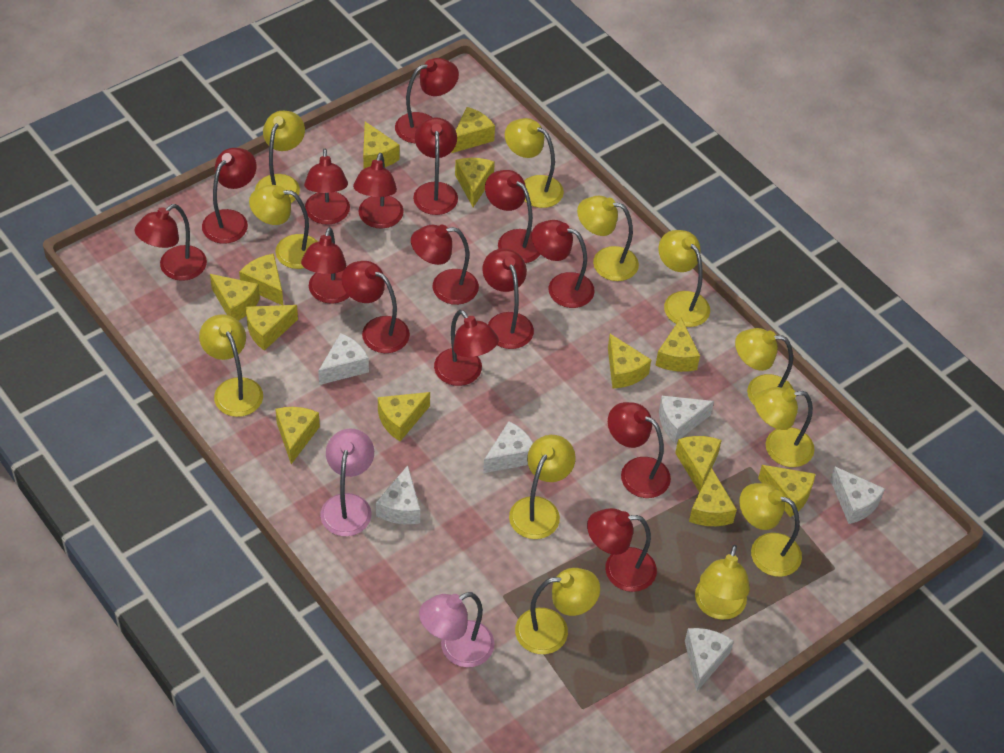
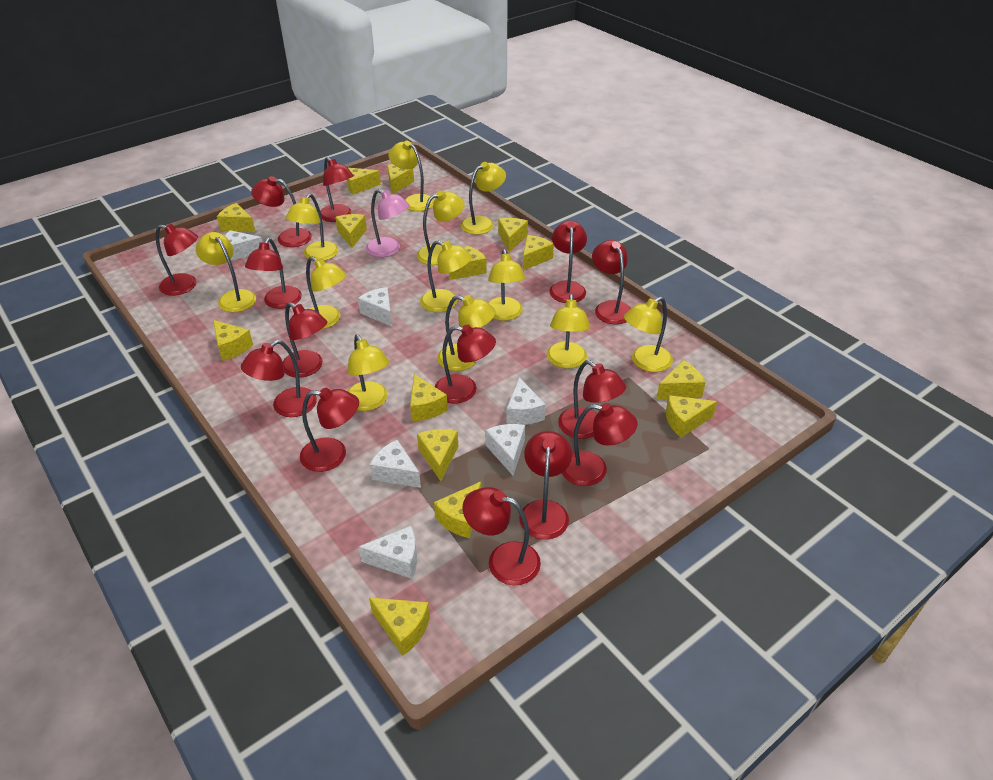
pink lamp: [320,429,374,536] [419,592,495,667] = 2 -> [366,189,410,257] = 1
red lamp: [135,204,207,281] [202,148,256,244] [301,227,350,304] [304,149,350,225] [342,261,410,353] [353,153,404,229] [395,58,459,143] [411,225,479,305] [413,117,458,215] [434,310,499,386] [482,248,534,349] [485,170,541,263] [532,220,595,308] [587,508,657,592] [608,402,671,498] = 15 -> [156,224,198,296] [241,340,317,417] [245,238,302,309] [251,176,312,247] [283,302,327,378] [300,388,359,472] [320,157,354,222] [435,324,496,404] [463,487,541,585] [519,431,572,540] [549,221,587,303] [558,360,626,439] [562,403,638,486] [592,240,631,324] = 14
yellow cheese: [210,274,260,321] [239,253,283,305] [246,305,298,351] [275,407,320,464] [363,122,399,168] [378,392,430,441] [451,107,495,153] [455,158,495,207] [608,334,651,389] [655,318,700,372] [675,436,722,493] [689,467,737,526] [758,465,815,517] = 13 -> [213,320,253,361] [217,203,256,232] [335,214,367,248] [347,168,381,195] [369,598,430,656] [387,164,414,194] [410,374,448,421] [417,429,458,481] [434,482,481,538] [449,245,487,280] [498,218,528,252] [523,235,554,270] [657,360,706,399] [666,395,717,438] = 14

